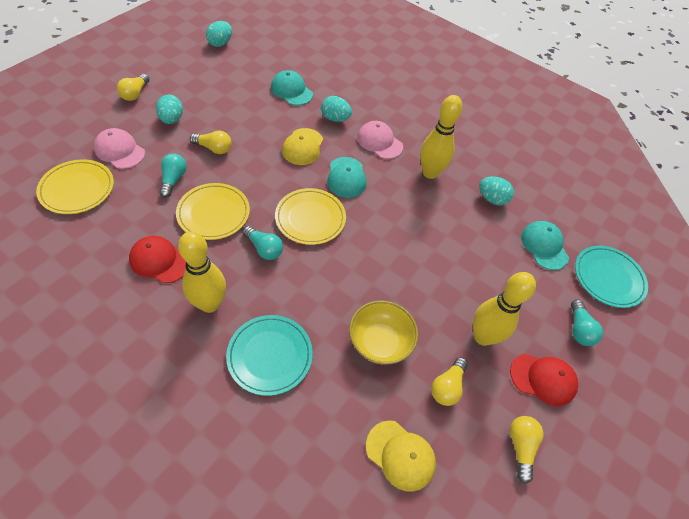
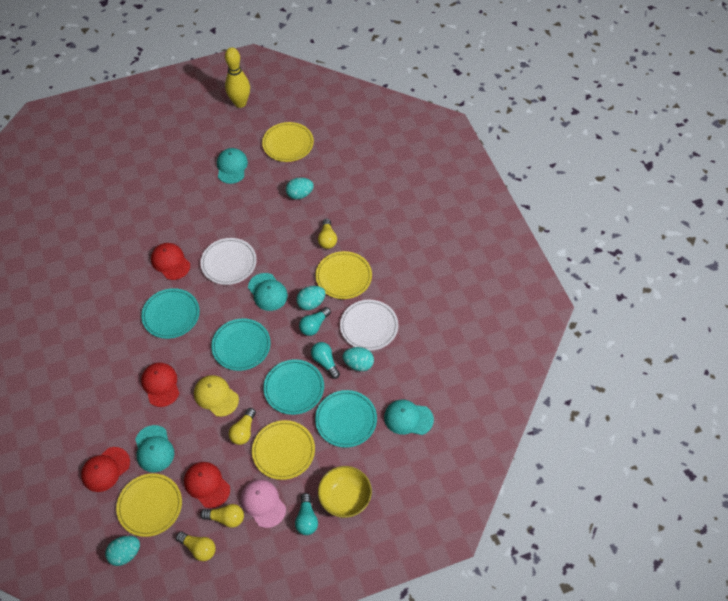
pink cap: [94,128,145,169] [357,121,403,159] = 2 -> [241,479,286,528] = 1
red cap: [129,236,186,283] [510,354,578,406] = 2 -> [81,447,130,492] [141,363,179,407] [151,243,190,280] [184,462,230,508] = 4
turquoise cap: [271,70,313,105] [327,157,367,198] [521,221,569,270] = 3 -> [135,425,175,473] [217,148,248,184] [248,273,288,311] [384,399,434,435] = 4
turquoise plate: [226,315,313,396] [575,246,648,308] = 2 -> [141,288,200,339] [211,318,271,371] [263,359,324,415] [315,390,377,448] = 4
white plate: none = 0 -> [200,238,257,285] [340,300,398,351] = 2
yellow bowling pin: [178,231,226,313] [420,95,462,179] [473,272,536,346] = 3 -> [225,47,250,108] = 1
yellow cap: [282,128,323,165] [366,420,436,492] = 2 -> [194,375,239,417] = 1
yellow plate: [36,159,114,214] [176,183,250,240] [275,188,346,245] = 3 -> [116,473,182,537] [252,420,315,480] [262,122,314,162] [315,251,372,299] = 4

